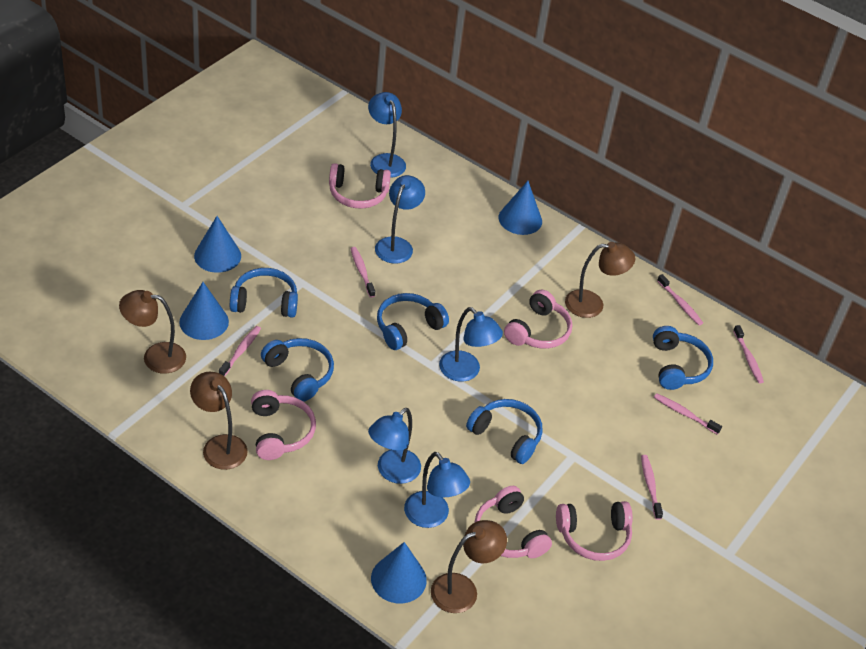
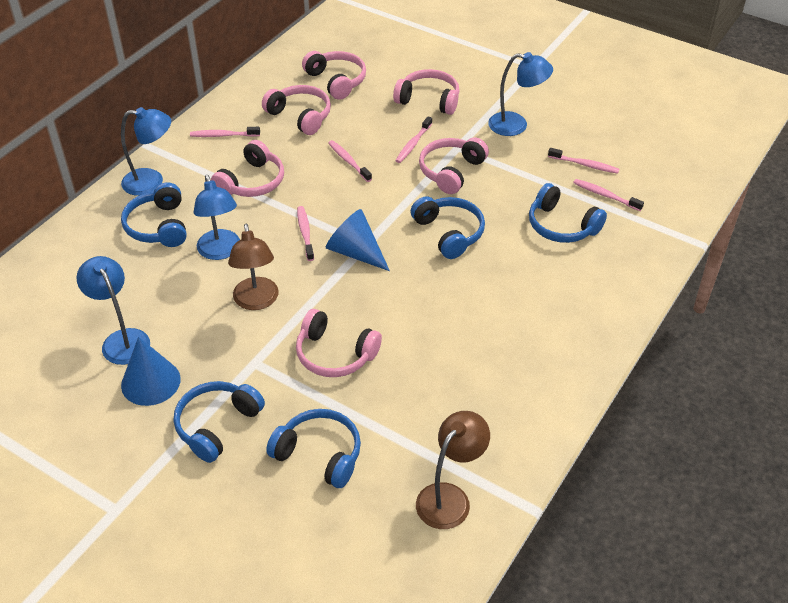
blue cone: [179,282,229,340] [194,216,241,273] [371,542,427,604] [499,181,542,235] = 4 -> [121,337,181,406] [326,209,390,271] = 2
blue lamp: [368,92,406,178] [368,408,421,484] [375,175,425,264] [404,452,470,528] [439,307,503,382] = 5 -> [77,256,150,365] [121,107,171,196] [194,175,240,260] [488,52,553,136] = 4
brown lamp: [119,290,186,374] [190,372,248,470] [431,520,507,613] [565,242,635,318] = 4 -> [228,224,278,310] [416,411,490,529] = 2
pink headphones: [251,390,316,460] [329,163,391,209] [474,486,552,558] [504,289,572,349] [556,501,633,561] = 5 -> [211,140,284,197] [262,85,331,135] [296,309,382,377] [302,51,366,100] [393,69,459,115] [419,138,489,194] = 6

